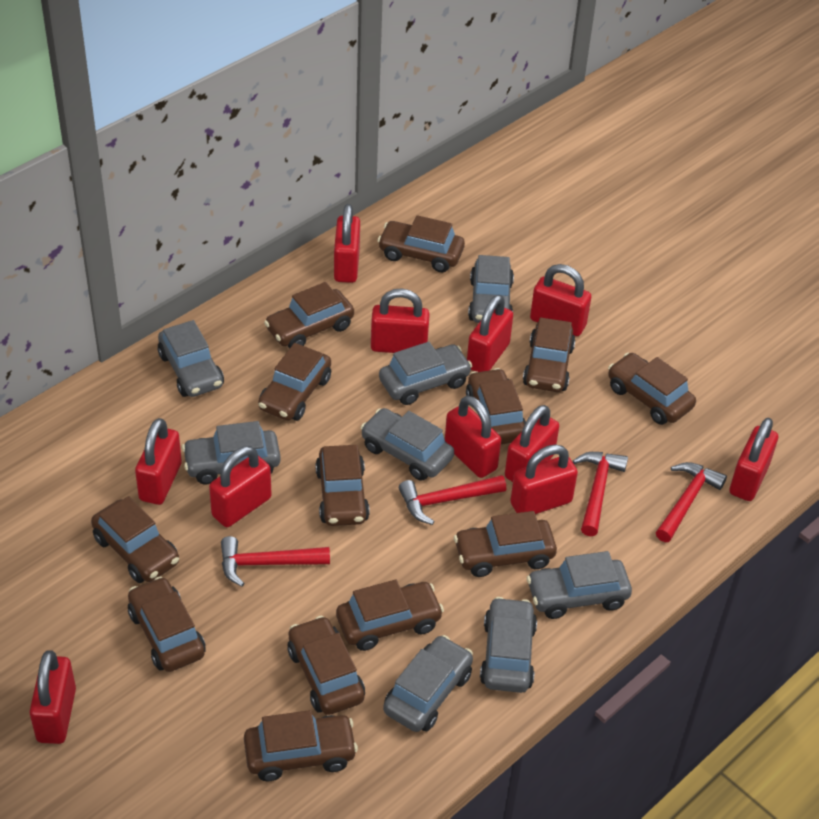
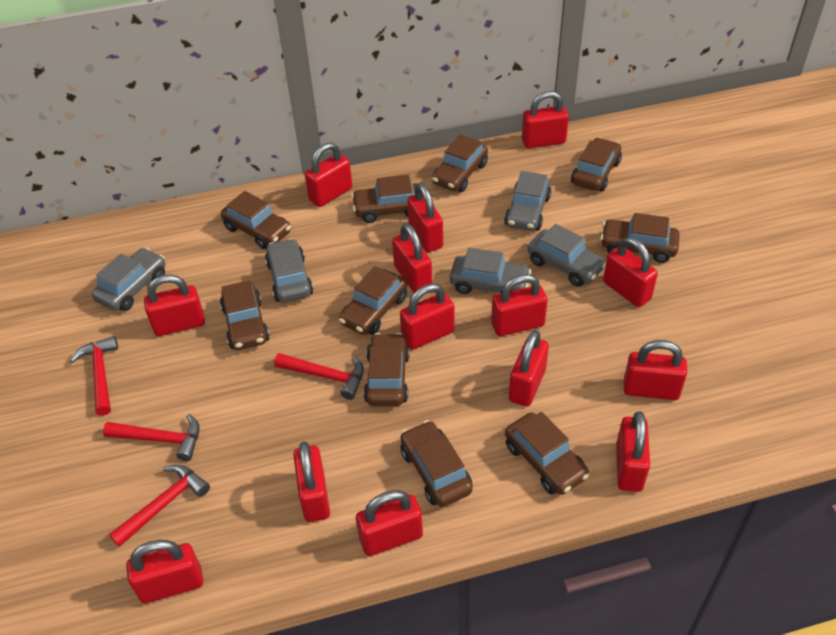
brown car: [91,496,179,583] [128,577,206,672] [244,710,358,781] [258,343,331,421] [264,282,354,348] [287,616,365,715] [315,445,370,526] [336,579,444,651] [377,215,465,272] [454,511,557,577] [466,368,526,444] [523,317,575,392] [608,353,696,425] = 13 -> [220,280,270,350] [221,191,291,249] [339,266,407,335] [351,175,418,223] [364,333,410,406] [401,420,473,507] [432,134,488,192] [505,412,590,495] [571,137,622,192] [600,213,680,263] = 10
grey car: [158,320,224,397] [182,421,281,484] [360,408,454,480] [379,342,472,405] [383,635,473,732] [468,255,514,323] [480,597,537,693] [527,551,632,619] = 8 -> [92,248,165,311] [265,238,313,302] [450,248,531,294] [504,171,551,231] [528,224,606,287] = 5
red padlock: [29,650,76,744] [135,418,182,505] [209,446,272,527] [334,204,360,283] [371,289,430,353] [445,396,501,478] [467,295,513,372] [505,405,559,482] [510,444,578,514] [530,264,591,336] [730,418,778,501] = 11 -> [126,540,203,604] [144,274,205,336] [293,442,330,522] [305,142,352,207] [356,490,423,556] [392,223,432,292] [400,284,455,350] [407,183,443,252] [491,274,548,336] [509,330,549,407] [522,91,569,148] [603,237,658,307] [616,411,650,492] [624,340,687,400] = 14

